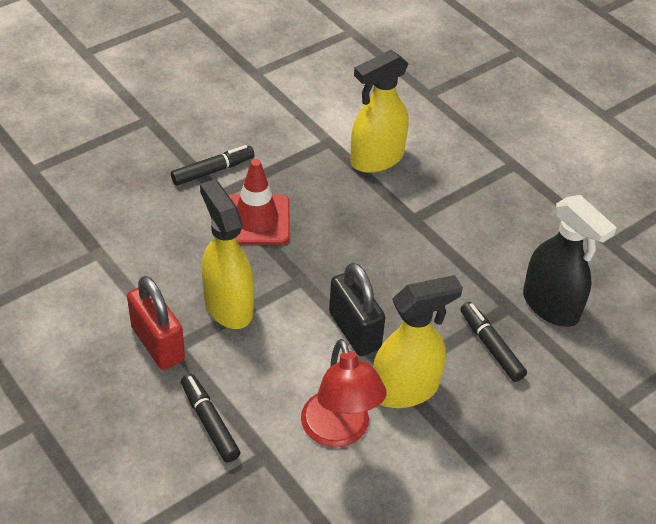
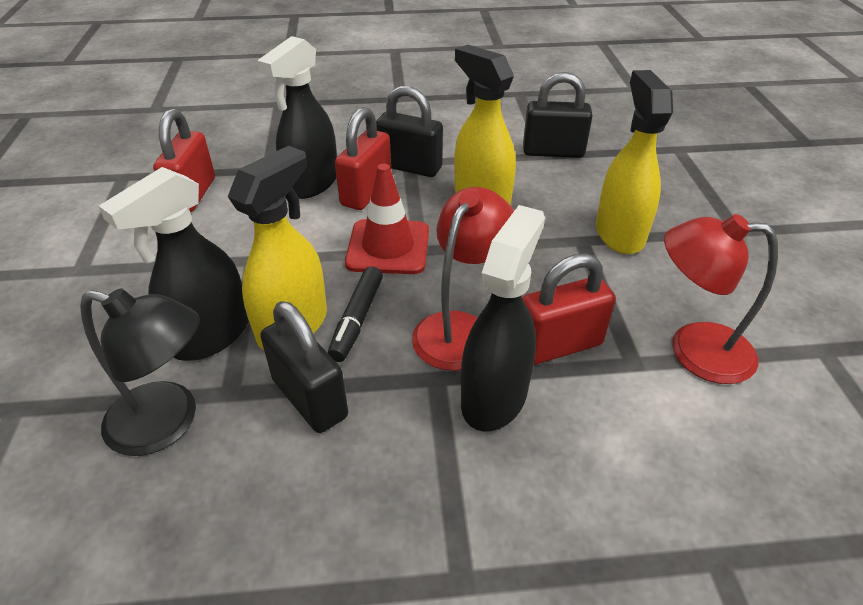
black lamp: none = 0 -> [80,288,200,456] = 1
black marker: [171,145,254,185] [181,374,240,463] [460,302,527,382] = 3 -> [328,267,383,362] = 1
black padlock: [329,263,386,356] = 1 -> [260,301,348,433] [376,86,443,177] [523,72,593,158] = 3
black spray bottle: [523,195,617,327] = 1 -> [99,167,249,361] [257,36,337,199] [461,205,545,432] = 3
red lamp: [301,339,387,447] = 1 -> [412,187,514,371] [664,214,778,384] = 2
red padlock: [127,276,185,370] = 1 -> [153,109,215,212] [335,107,392,210] [522,253,616,365] = 3

